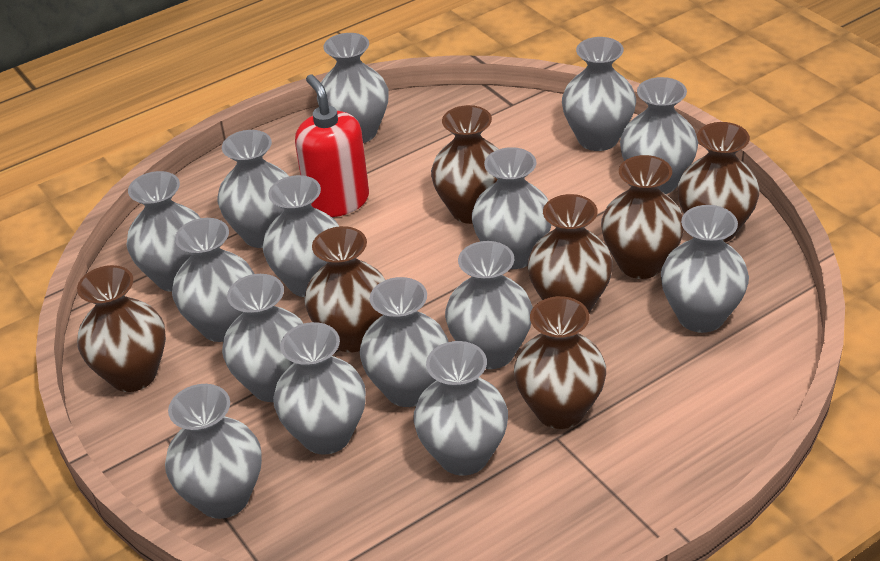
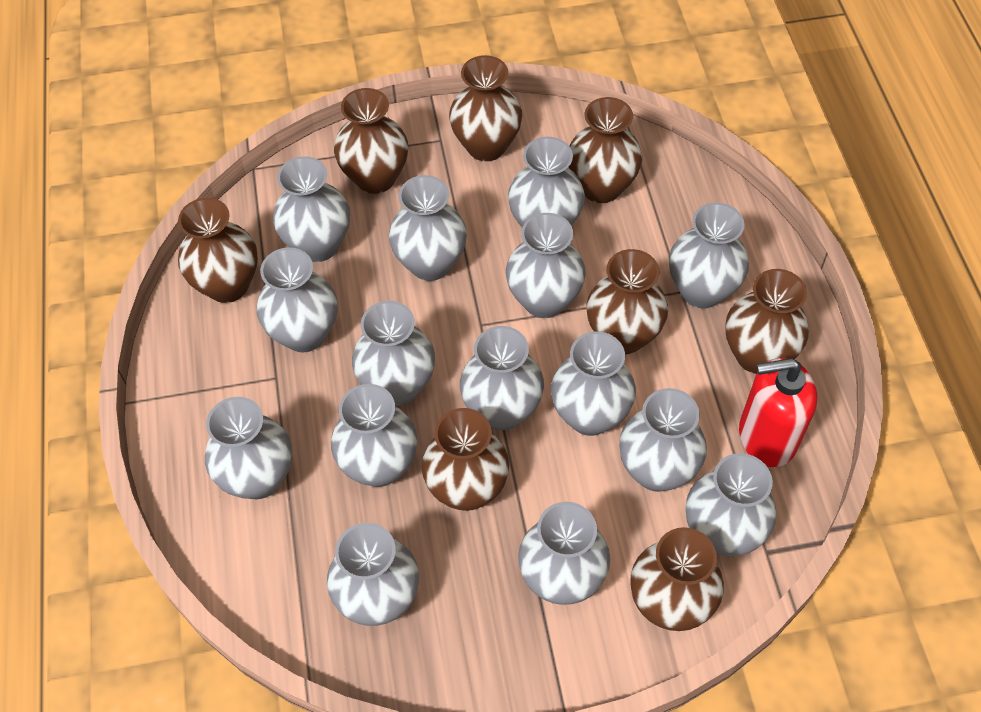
brown vase: [77,265,166,392] [304,226,385,352] [431,105,499,224] [514,296,606,429] [528,194,613,313] [601,155,684,279] [677,122,760,242] = 7 -> [178,198,258,303] [334,88,408,194] [422,408,509,511] [449,55,522,161] [569,97,642,203] [586,249,668,355] [630,527,724,631] [725,269,809,374] = 8

